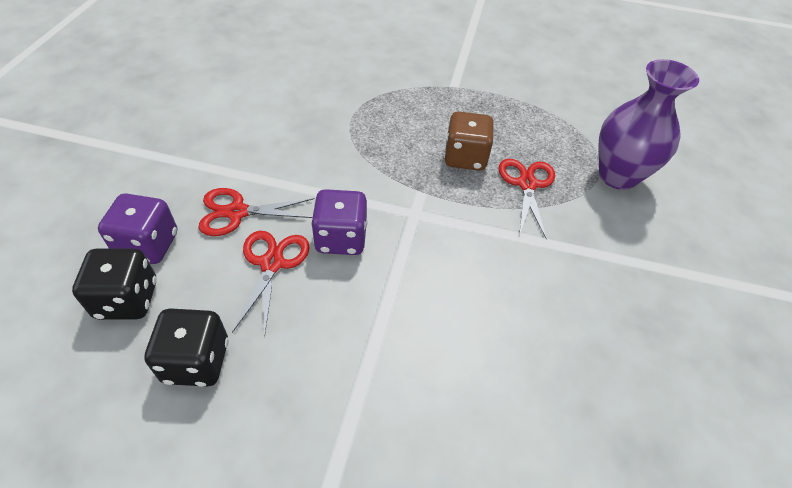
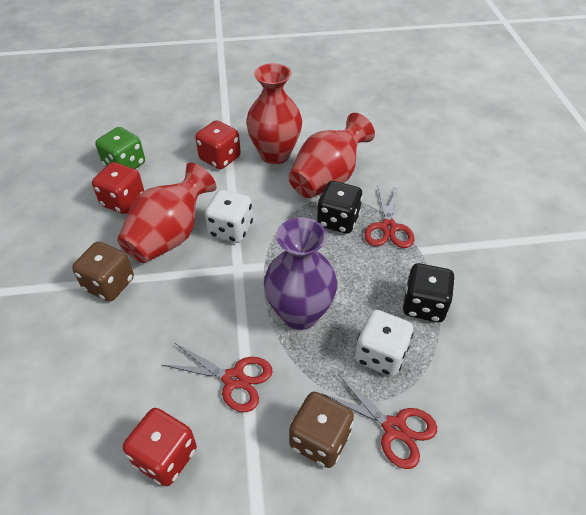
brown dice: [444,111,494,171] = 1 -> [72,242,134,301] [289,392,354,468] = 2
green dice: none = 0 -> [95,127,145,169] = 1
purple dice: [98,193,177,264] [311,189,368,255] = 2 -> none = 0
red dice: none = 0 -> [92,162,144,214] [123,408,197,486] [195,120,241,169] = 3
red vase: none = 0 -> [117,162,216,263] [246,63,302,164] [288,113,375,198] = 3
white dice: none = 0 -> [205,190,253,243] [355,310,414,376] = 2

